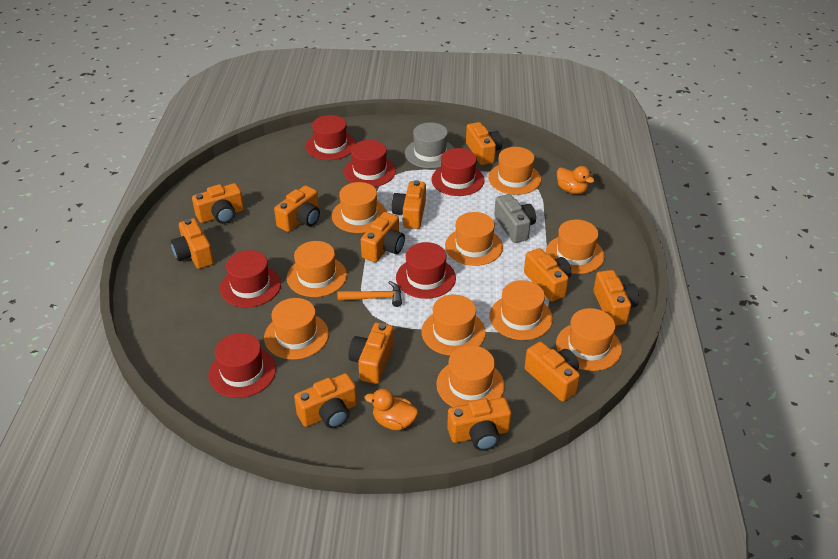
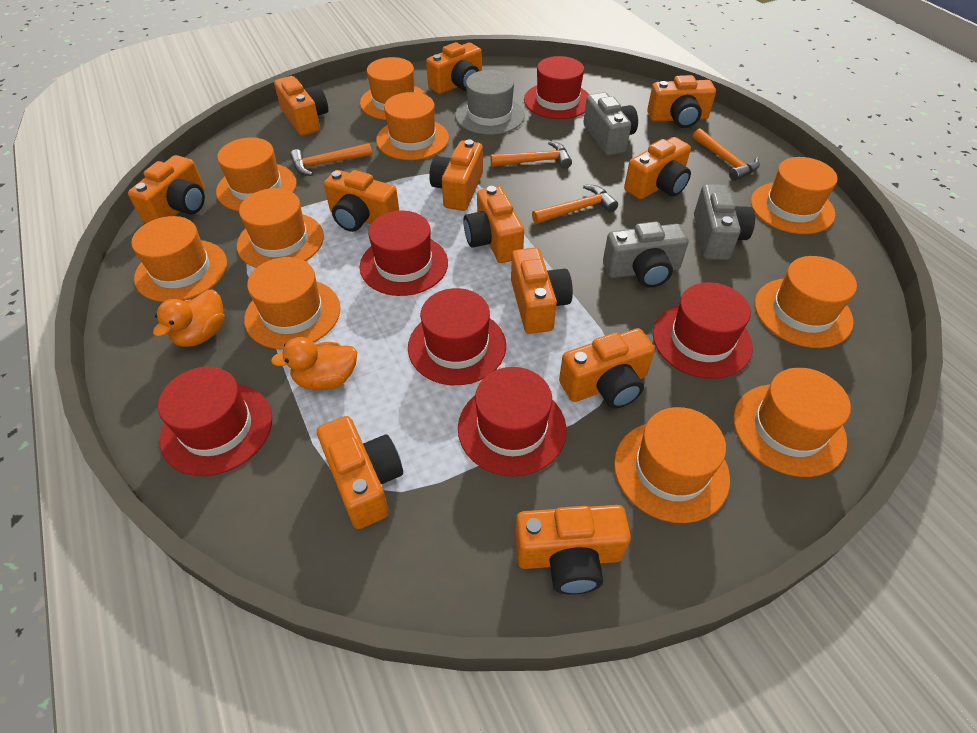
grey camera: [494,194,536,243] = 1 -> [583,92,638,156] [603,222,689,288] [694,184,755,260] = 3
orange hammer: [337,281,402,307] = 1 -> [290,143,372,176] [490,141,572,169] [532,184,618,224] [693,128,760,181] = 4

